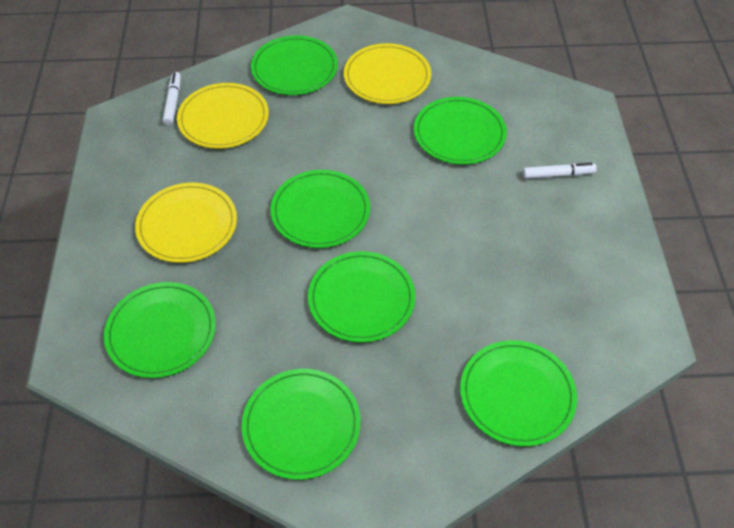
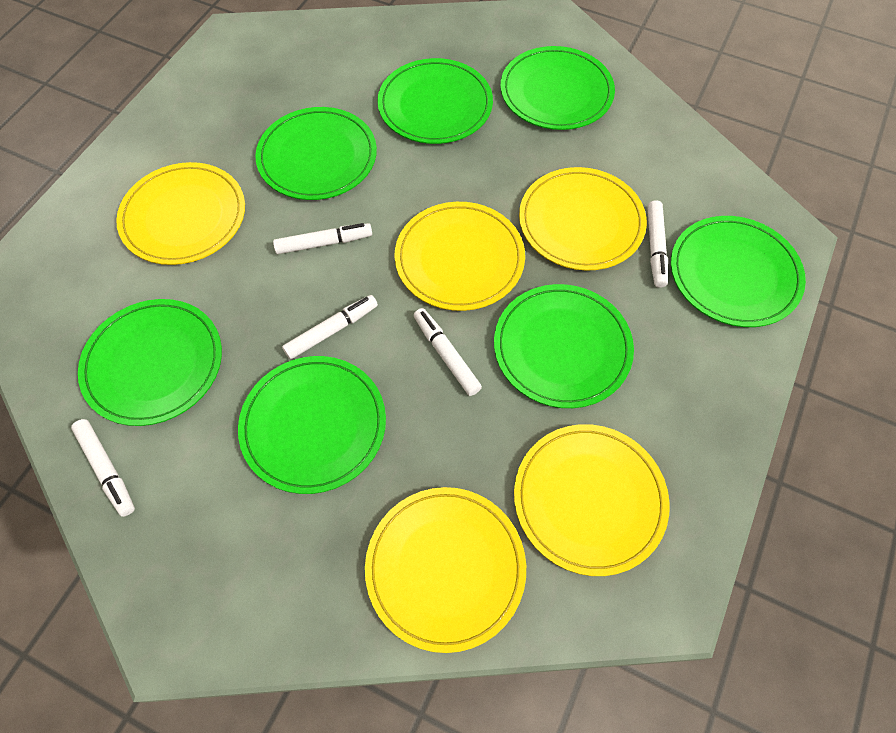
white marker: [163,72,181,126] [523,163,597,179] = 2 -> [71,419,135,517] [273,223,372,254] [282,295,378,359] [414,308,482,396] [647,200,668,288] = 5
yellow plate: [135,183,237,263] [177,83,269,149] [344,43,431,104] = 3 -> [116,162,245,265] [365,487,526,653] [394,202,525,311] [514,424,670,576] [519,167,647,271] = 5

